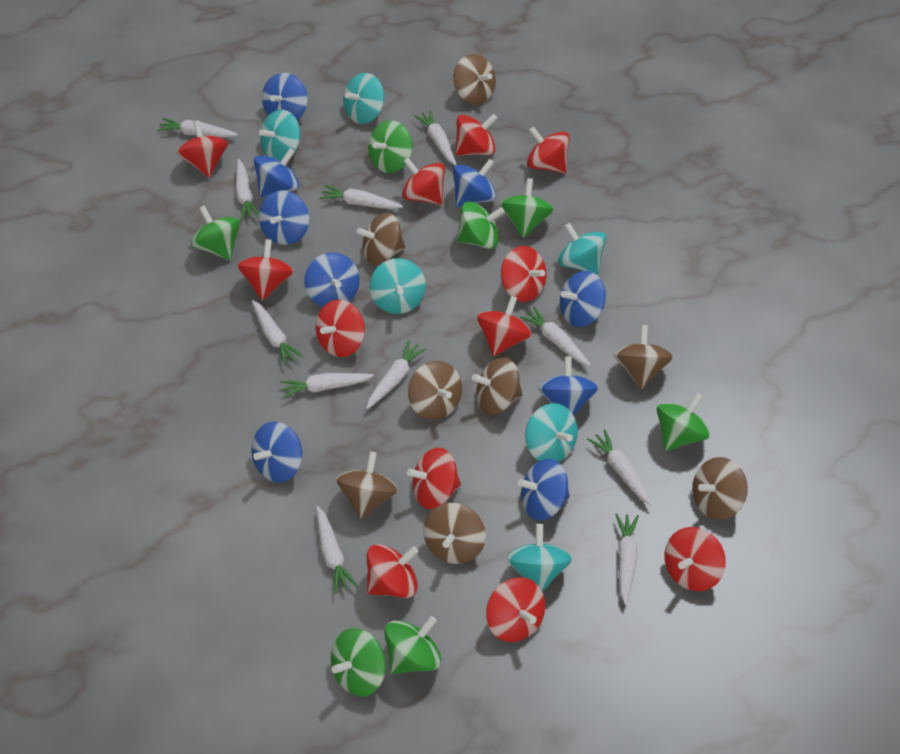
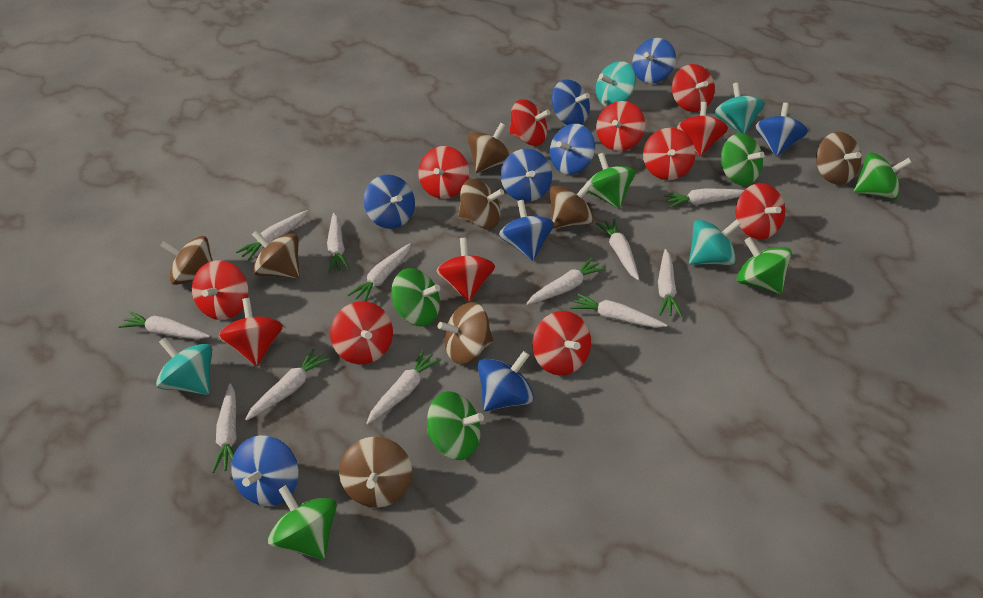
turquoise spinning top: [259,110,300,161] [343,73,384,124] [370,258,426,314] [507,524,572,592] [525,403,578,462] [558,223,606,275] = 6 -> [156,338,212,395] [596,61,636,106] [689,219,741,265] [714,83,765,134] = 4
white carrot: [157,118,238,138] [236,159,259,220] [251,300,303,365] [280,373,374,398] [316,506,358,594] [319,185,403,209] [366,340,426,409] [414,110,456,166] [520,306,591,366] [587,429,653,506] [615,513,639,605] = 11 -> [118,311,210,339] [212,383,236,473] [236,210,308,261] [245,349,330,421] [327,213,350,273] [348,243,411,301] [366,350,441,424] [526,257,606,305] [570,293,667,328] [596,219,639,280] [658,249,682,316] [664,188,744,208] = 12

